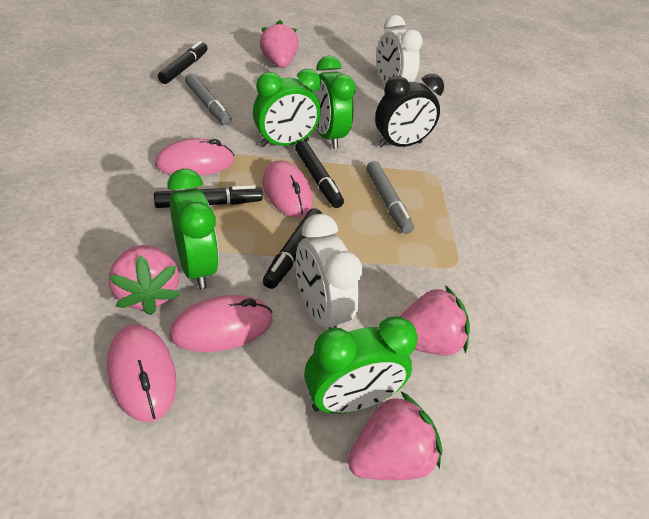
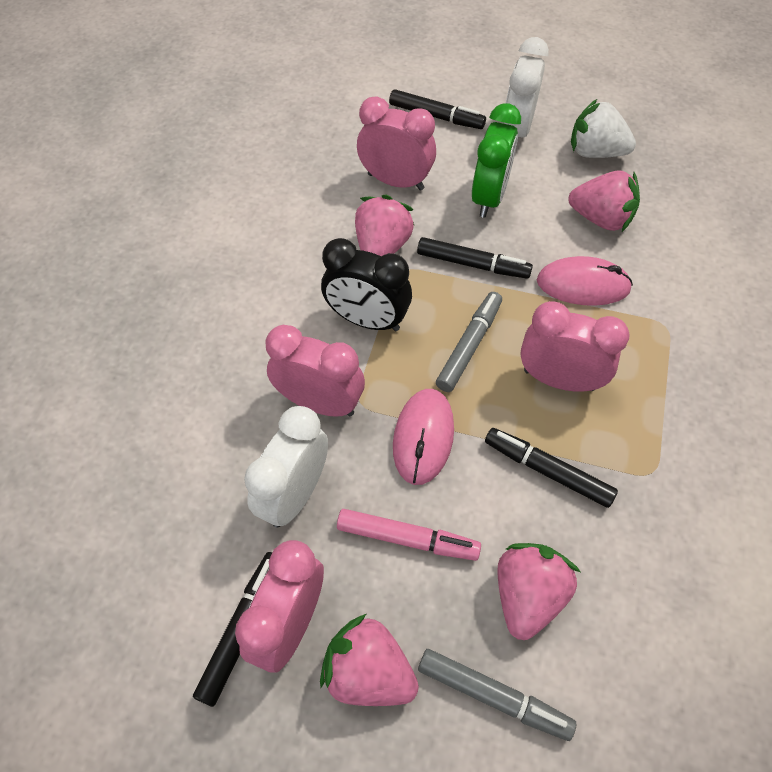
green clock: [167,169,219,289] [253,69,321,147] [304,316,418,414] [313,56,356,149] = 4 -> [472,103,521,218] = 1
pink clock: none = 0 -> [235,540,324,673] [266,325,365,417] [357,96,436,190] [520,301,629,392] = 4
pink marker: none = 0 -> [337,509,481,561] = 1
pink mouse: [107,324,176,422] [155,138,235,176] [169,295,273,352] [263,161,313,217] = 4 -> [393,389,454,485] [537,256,633,306] = 2
white strawberry: none = 0 -> [571,99,636,158] = 1

